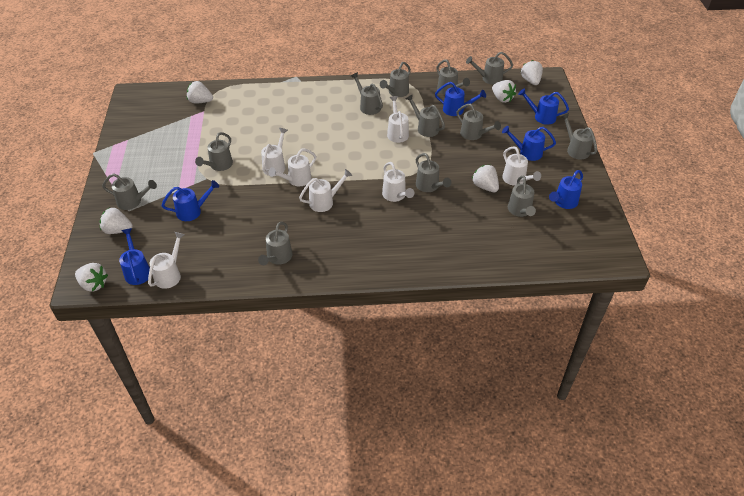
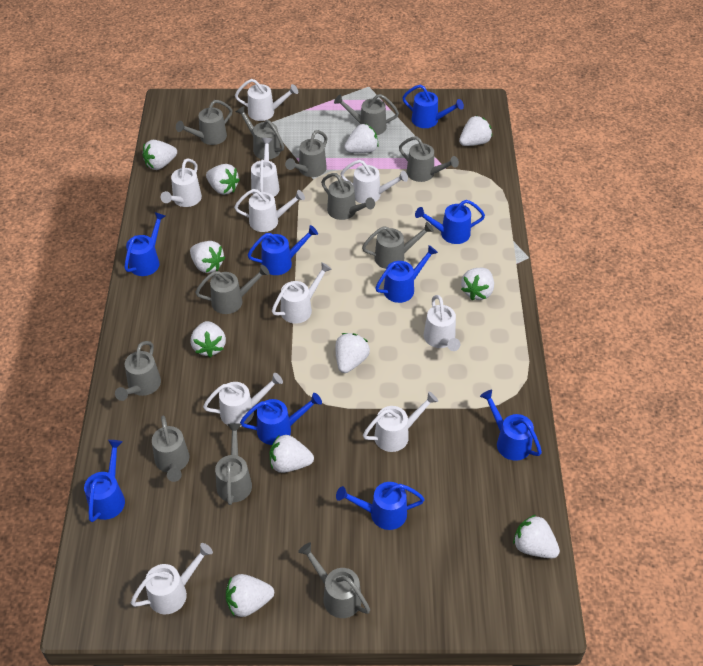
blue watering can: [119,228,150,285] [162,180,219,221] [435,82,486,116] [502,126,556,161] [518,88,569,125] [549,170,583,209] = 6 -> [84,440,125,522] [124,212,165,276] [240,393,322,445] [248,225,318,275] [336,482,425,530] [375,245,438,303] [402,85,464,128] [415,200,485,244] [480,390,542,461] = 9
white strawberry: [75,263,108,292] [100,208,133,234] [187,81,213,104] [472,165,499,192] [492,80,516,103] [521,60,543,85] = 6 -> [142,140,177,170] [190,241,225,273] [191,321,226,358] [206,164,240,195] [226,574,274,617] [270,435,314,473] [335,333,370,373] [344,124,379,153] [459,116,492,146] [461,268,494,300] [513,515,560,558] = 11
white watering can: [148,232,185,289] [261,128,288,176] [269,149,316,186] [299,169,352,212] [382,162,414,202] [387,96,409,143] [502,146,541,186] = 7 -> [131,543,213,614] [161,158,202,207] [203,373,283,427] [234,189,305,232] [235,79,298,121] [251,138,280,197] [272,262,332,324] [340,160,408,203] [363,392,438,452] [424,295,460,351] = 10

